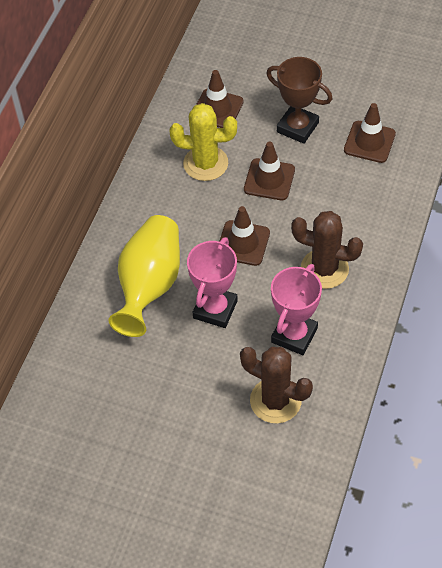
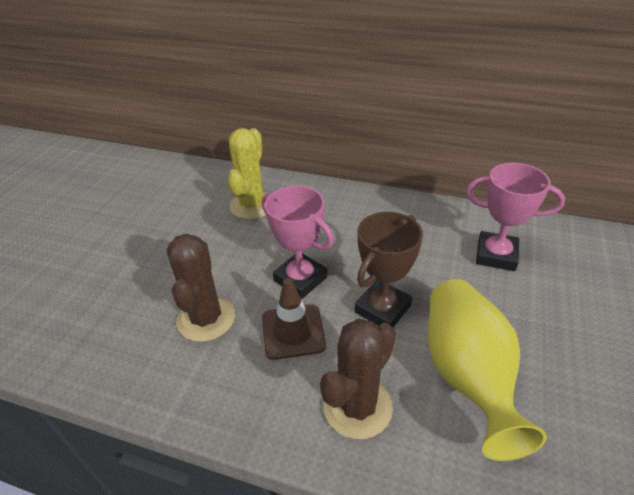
brown traffic cone: [196,70,244,128] [219,206,270,266] [244,141,295,200] [344,103,396,163] = 4 -> [262,278,326,360] = 1

